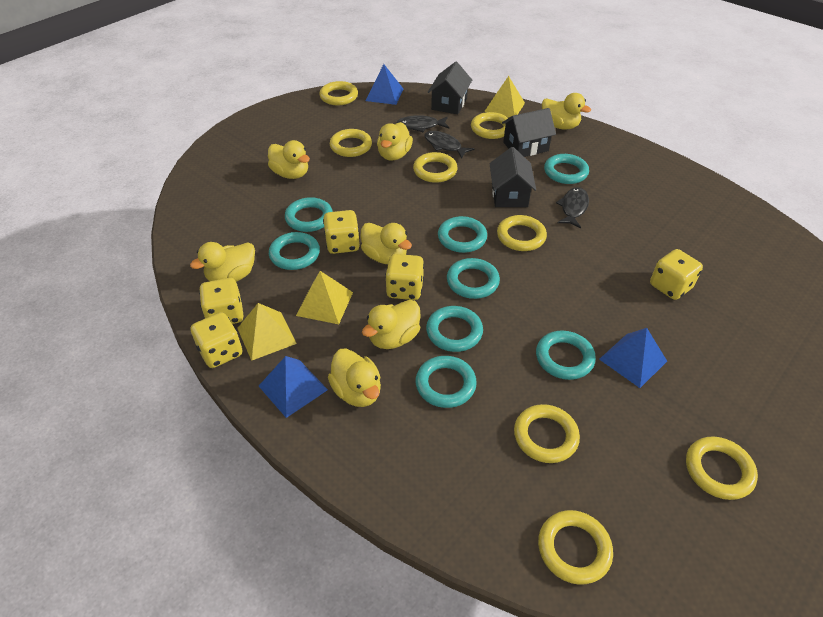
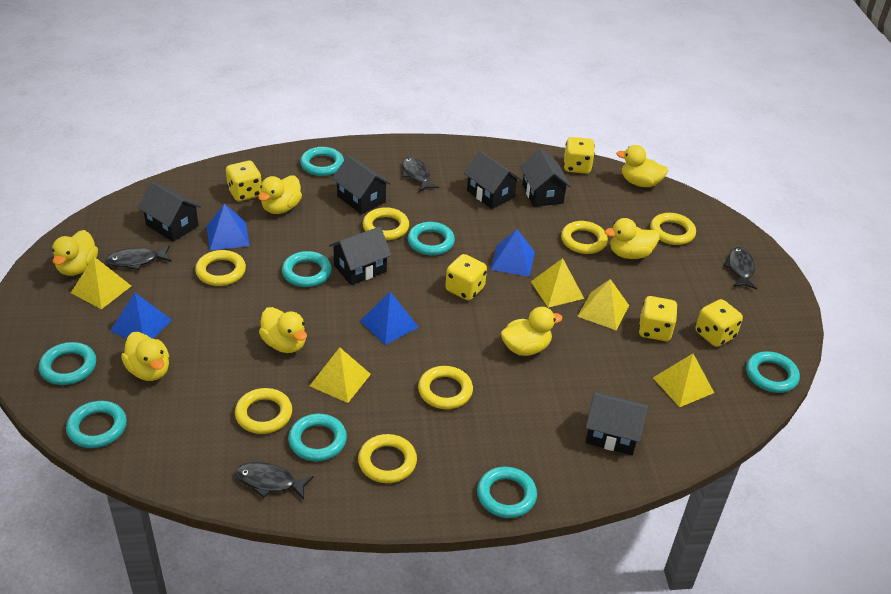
black fish: [396,115,449,132] [424,131,474,159] [556,187,589,228] = 3 -> [105,246,171,270] [235,462,314,499] [402,157,439,192] [723,247,757,289] = 4
black house: [428,62,472,114] [489,147,536,207] [502,108,556,157] = 3 -> [138,182,201,242] [329,227,392,285] [332,155,391,214] [464,151,522,209] [520,149,571,207] [585,391,648,455] = 6
blue pyramid: [259,356,328,418] [366,64,403,105] [599,328,667,388] = 3 -> [110,293,172,339] [207,204,250,251] [360,292,419,345] [490,229,535,277] = 4
yellow pyramid: [237,303,297,361] [296,271,353,324] [484,76,525,118] = 3 -> [71,257,131,309] [310,347,371,403] [531,258,584,308] [577,279,629,330] [653,354,714,407] = 5
yellow ring: [319,81,358,105] [330,129,372,157] [413,152,458,183] [471,112,508,139] [497,215,547,251] [514,404,580,463] [538,510,613,585] [686,437,758,500] = 8 -> [195,250,246,286] [235,388,292,434] [358,434,417,483] [363,207,409,240] [418,366,473,409] [561,221,608,254] [650,213,696,245] = 7

